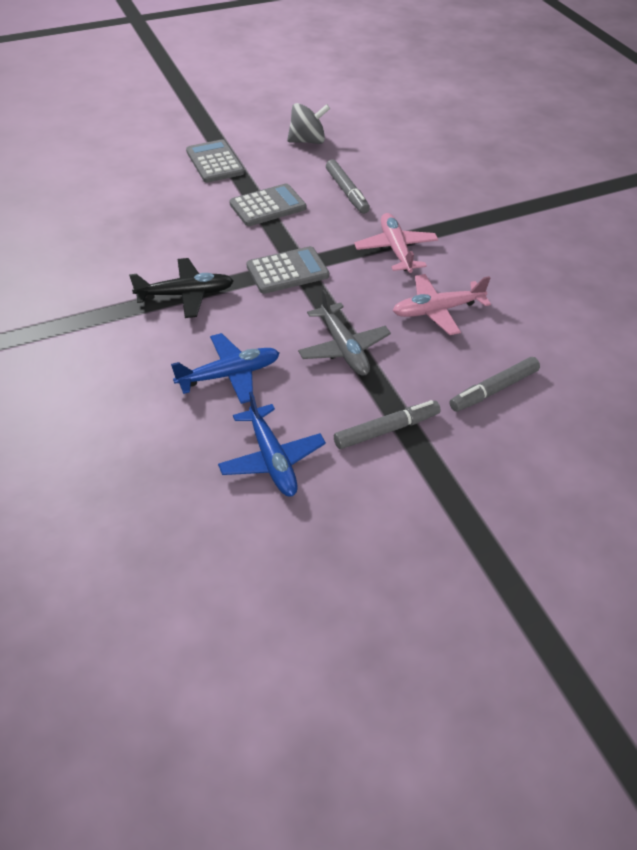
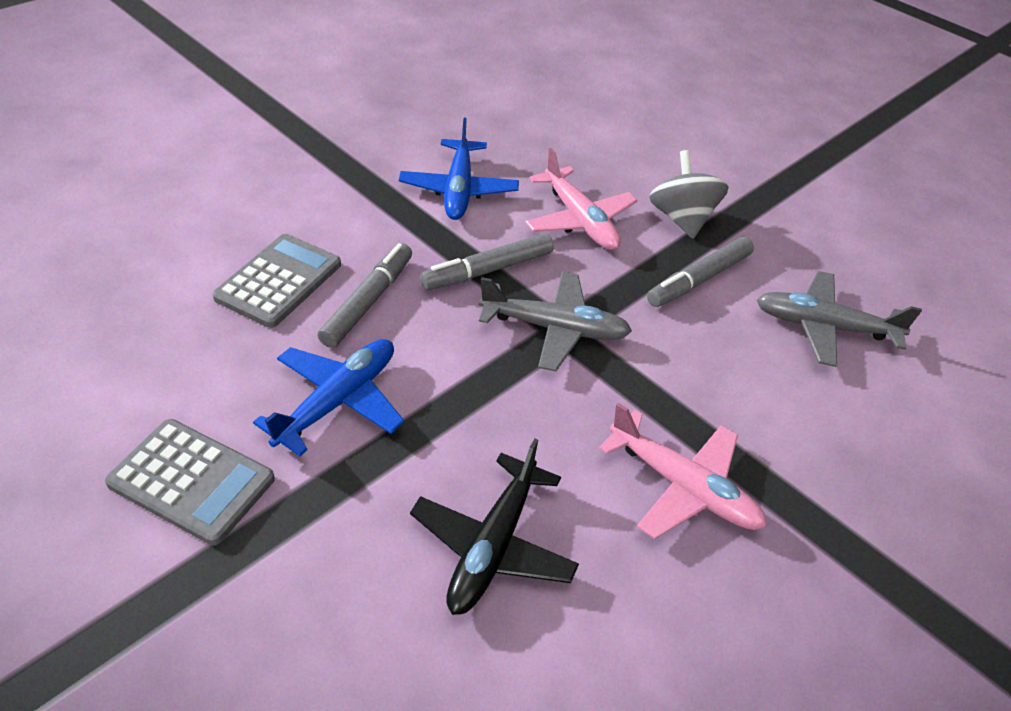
grey calculator: [186,139,244,182] [229,183,306,226] [246,246,329,294] = 3 -> [105,419,275,545] [212,234,341,328] = 2
grey plane: [298,290,391,376] = 1 -> [479,272,632,371] [757,271,922,367] = 2

